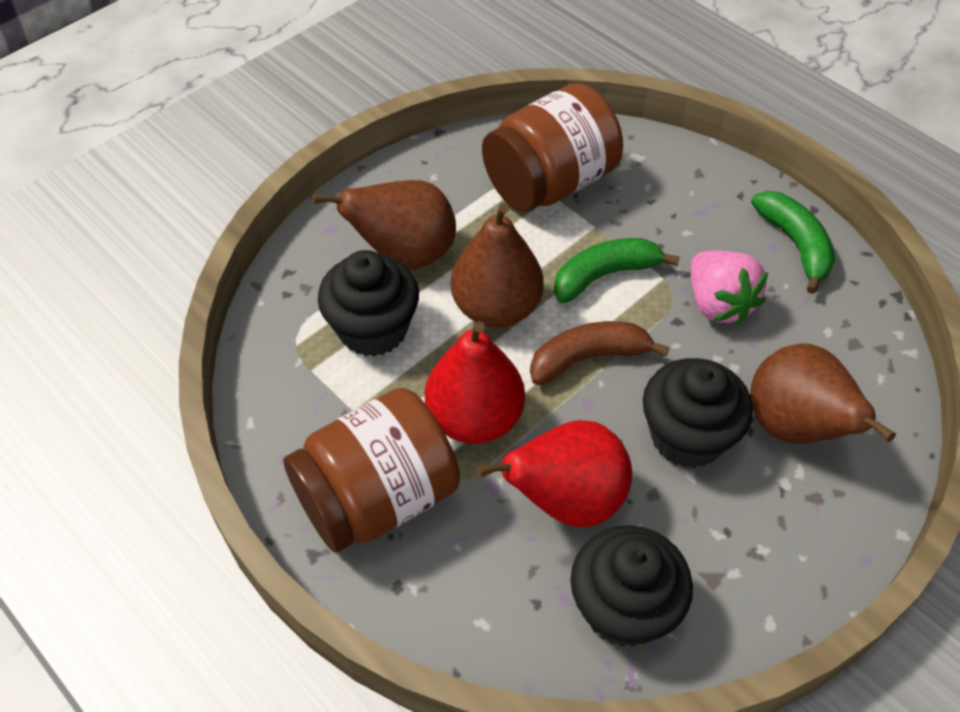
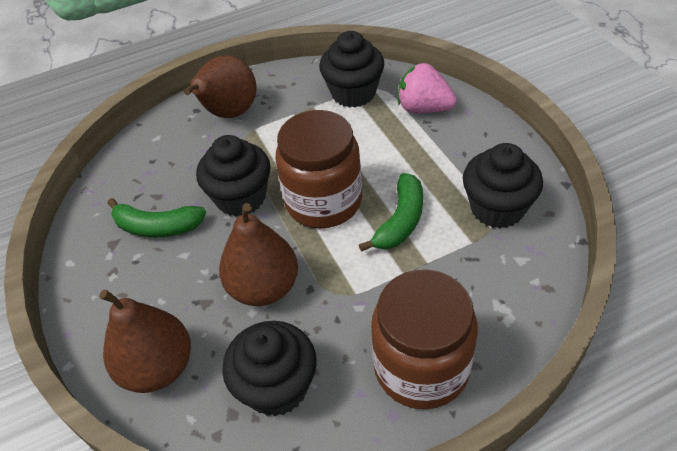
black cupcake: [318,250,419,357] [570,525,693,647] [643,358,753,468] = 3 -> [196,135,271,217] [222,321,317,417] [319,31,384,108] [463,143,543,229] = 4
brown banana: [530,321,669,385] = 1 -> none = 0
red pear: [425,321,525,444] [476,420,632,527] = 2 -> none = 0

